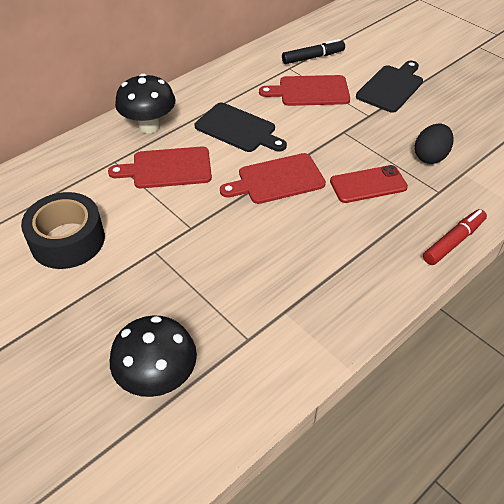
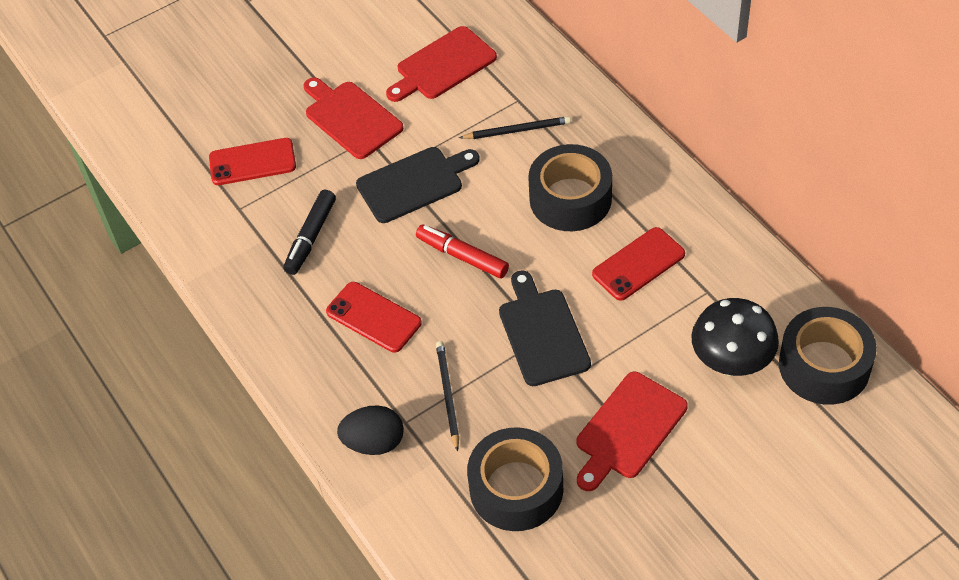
black mushroom: [110,315,197,397] [115,73,175,133] = 2 -> [691,298,779,376] = 1
black pencil: none = 0 -> [436,341,459,452] [459,116,571,139] = 2
black tape: [21,192,105,269] = 1 -> [467,427,563,531] [528,144,612,231] [779,307,877,405] = 3
red phone: [330,165,408,203] = 1 -> [209,138,296,185] [326,282,422,353] [592,227,685,301] = 3

